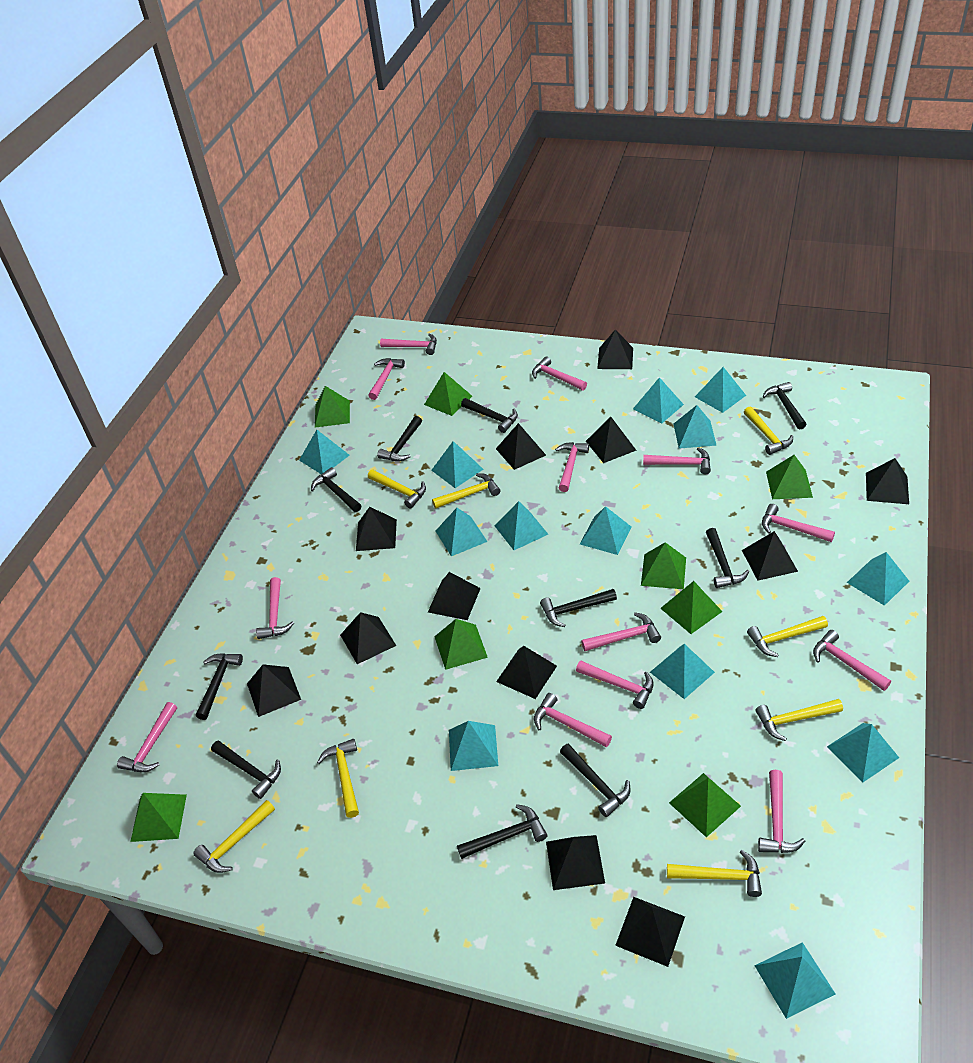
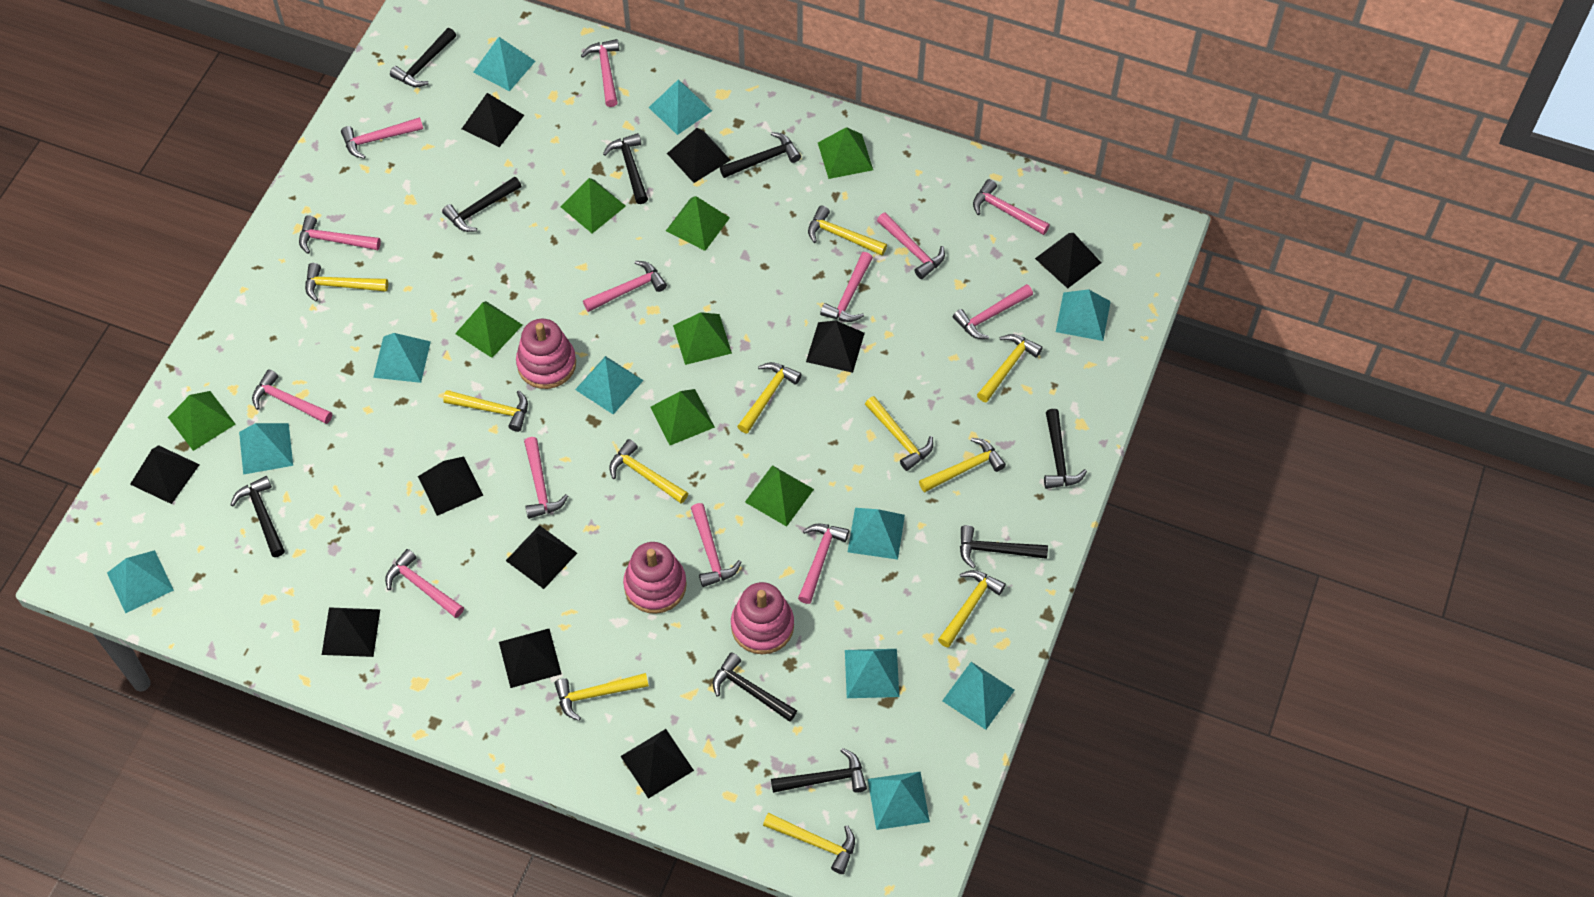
black hammer: [196,653,243,720] [211,740,281,799] [311,467,362,512] [377,416,422,462] [457,804,547,859] [461,398,518,433] [540,589,617,627] [560,743,631,817] [706,528,749,588] [763,382,807,430] = 10 -> [230,476,285,557] [390,28,456,87] [442,176,521,232] [603,133,648,204] [713,652,797,722] [720,132,801,178] [771,748,867,793] [960,525,1048,569] [1044,409,1087,489] = 9
black pyramid: [247,664,301,717] [340,612,396,664] [356,507,397,551] [428,572,481,620] [496,423,546,470] [496,646,557,699] [546,835,605,890] [586,417,636,463] [597,329,633,369] [615,897,685,967] [742,531,798,581] [866,458,909,504] = 12 -> [130,445,200,504] [322,607,380,657] [418,456,484,516] [462,93,524,147] [499,629,562,688] [506,525,577,589] [621,729,694,799] [667,128,731,183] [806,321,865,373] [1035,233,1101,289] = 10
pink stacking toy: none = 0 -> [516,319,576,389] [623,542,687,614] [731,582,794,654] = 3
turquoise pyramid: [299,430,350,474] [431,441,483,488] [436,508,488,556] [449,721,498,771] [495,501,548,550] [580,506,632,555] [633,377,684,423] [650,644,715,699] [674,405,717,449] [695,367,746,413] [754,942,835,1019] [827,723,899,783] [847,552,909,606] = 13 -> [107,550,174,613] [239,423,293,475] [373,333,431,383] [473,37,535,91] [575,356,644,415] [648,80,712,135] [845,649,899,698] [848,508,905,560] [868,772,930,830] [942,662,1015,730] [1056,289,1111,341] = 11
yellow hammer: [193,800,275,873] [317,739,359,818] [368,470,426,509] [432,473,500,509] [667,850,762,897] [744,407,793,455] [747,616,828,657] [756,699,843,741] = 8 -> [305,263,388,301] [443,390,528,432] [555,673,649,721] [609,439,688,503] [737,362,802,434] [763,813,855,874] [808,206,887,256] [865,396,933,471] [919,438,1006,492] [938,570,1006,648] [977,334,1043,402] = 11

